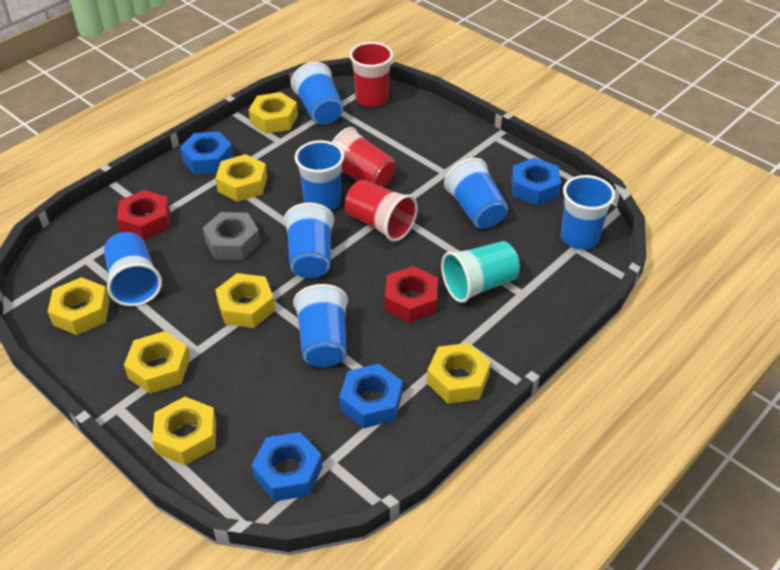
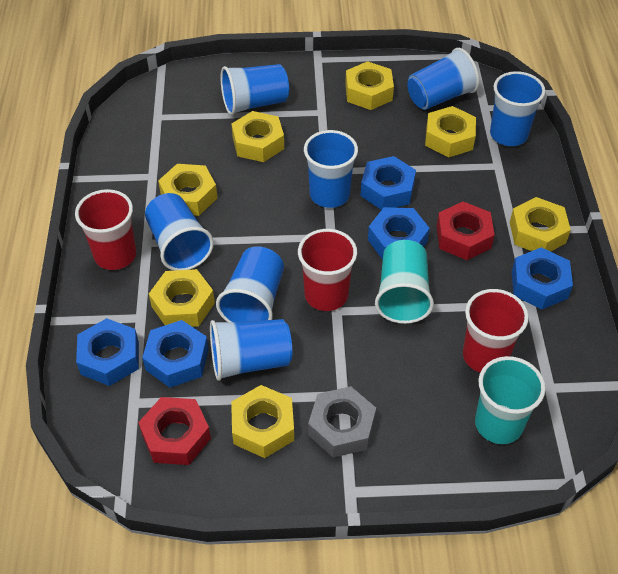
blue nut: [180,131,234,175] [251,432,323,501] [339,364,402,428] [511,158,561,206] = 4 -> [76,318,139,386] [142,320,209,388] [360,156,416,210] [368,207,430,260] [512,247,573,309] = 5
turquoise cup: [441,241,520,303] = 1 -> [375,240,434,324] [475,356,546,444] = 2

